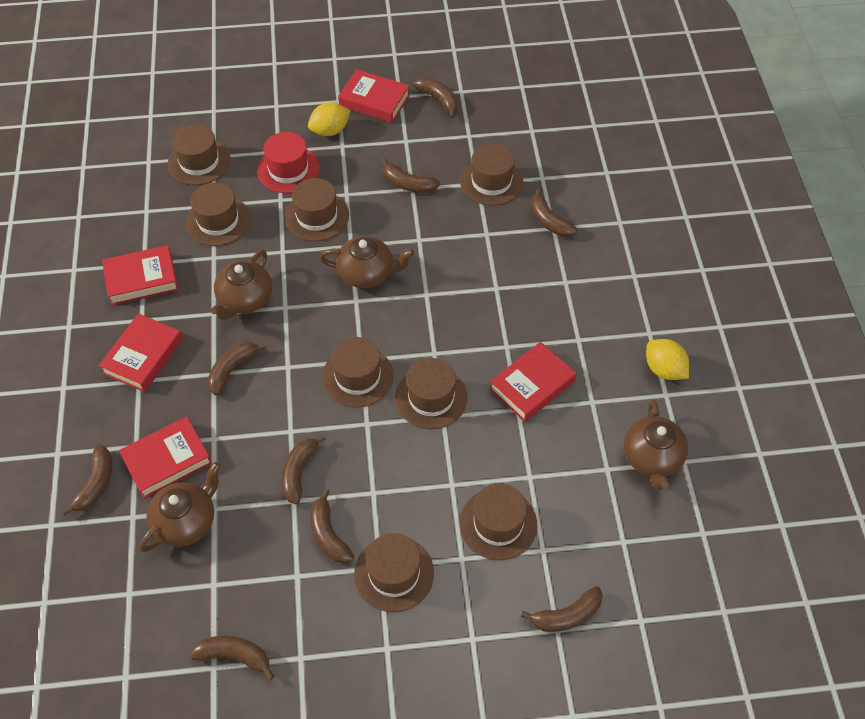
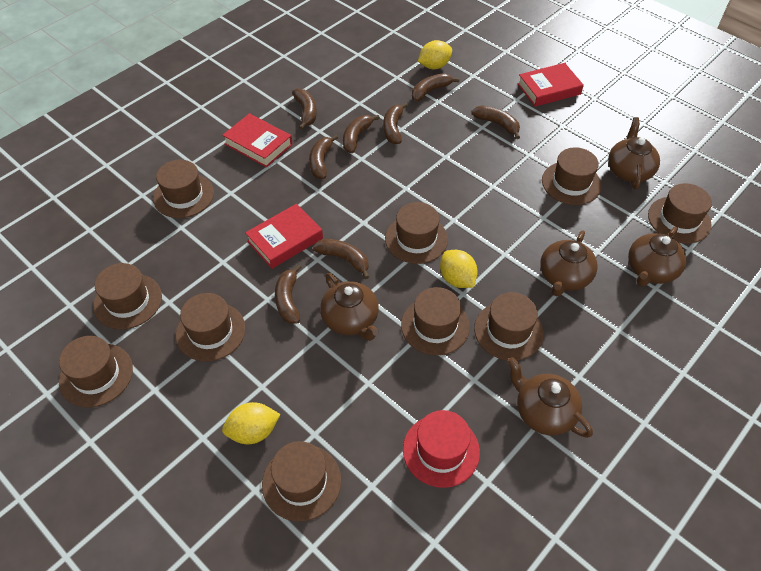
brown banana: [62,445,112,516] [190,636,275,680] [207,342,267,395] [281,435,326,504] [310,489,354,564] [381,158,440,193] [413,77,458,118] [521,586,603,632] [531,187,578,237] = 9 -> [275,264,302,324] [292,88,317,130] [309,135,338,179] [313,239,369,279] [343,115,380,153] [383,102,408,144] [412,73,459,102] [471,106,520,139] = 8
brown hat: [168,124,231,185] [185,182,251,246] [284,178,349,241] [322,337,394,407] [354,533,434,612] [395,358,468,429] [460,144,523,206] [460,483,537,560] = 8 -> [59,336,133,407] [93,263,162,329] [153,160,214,218] [176,293,246,361] [262,441,341,521] [385,202,448,264] [401,287,470,355] [474,292,544,361] [542,147,602,205] [648,183,712,244] = 10
brown teapot: [139,462,221,552] [211,250,272,320] [320,236,414,288] [624,400,688,490] = 4 -> [320,272,379,341] [507,357,593,438] [540,230,598,296] [608,117,660,189] [628,227,687,287] = 5
red book: [99,313,183,392] [102,245,178,305] [119,417,212,499] [338,69,410,123] [489,342,577,422] = 5 -> [222,113,293,168] [245,204,323,269] [517,63,584,107] = 3
yellow lemon: [308,102,350,136] [646,339,689,380] = 2 -> [222,402,281,444] [418,40,452,69] [440,250,478,288] = 3

